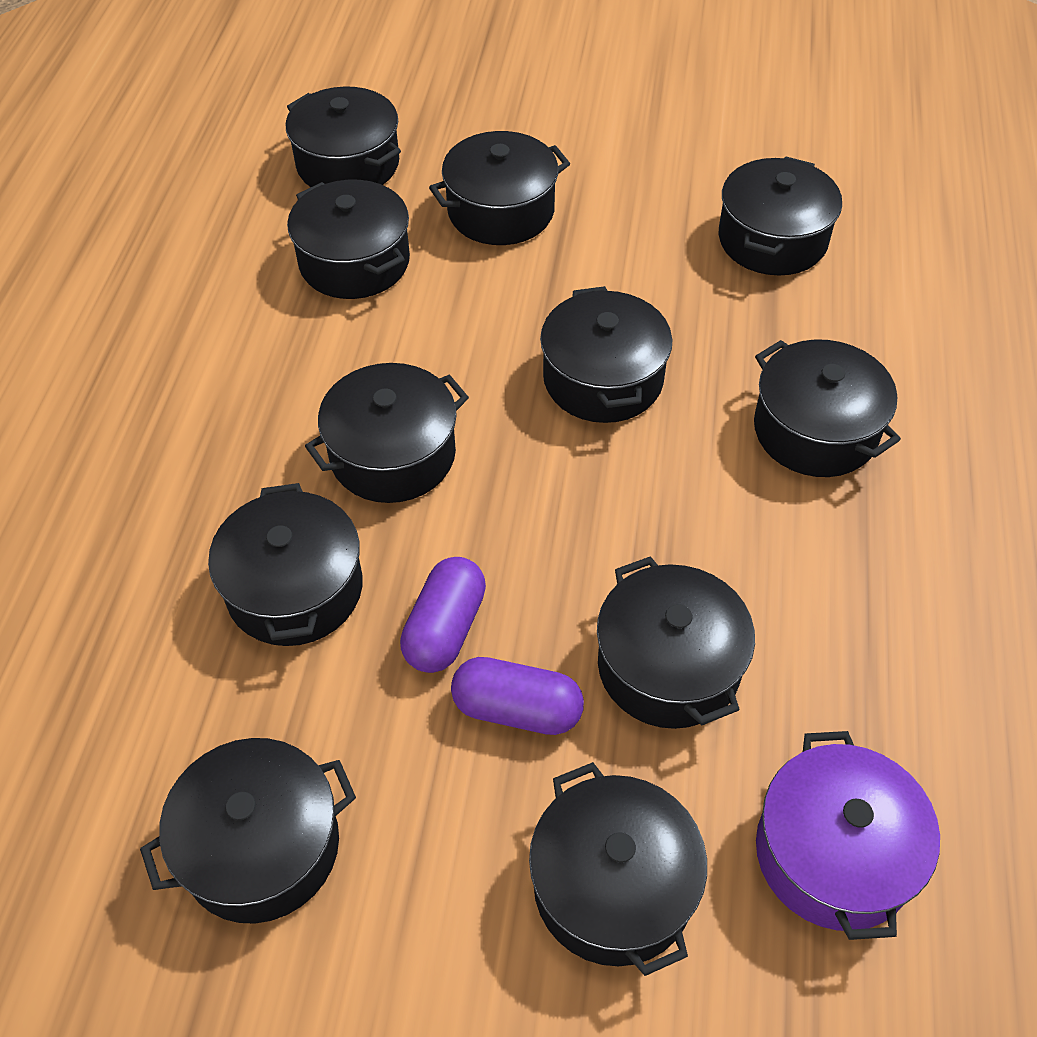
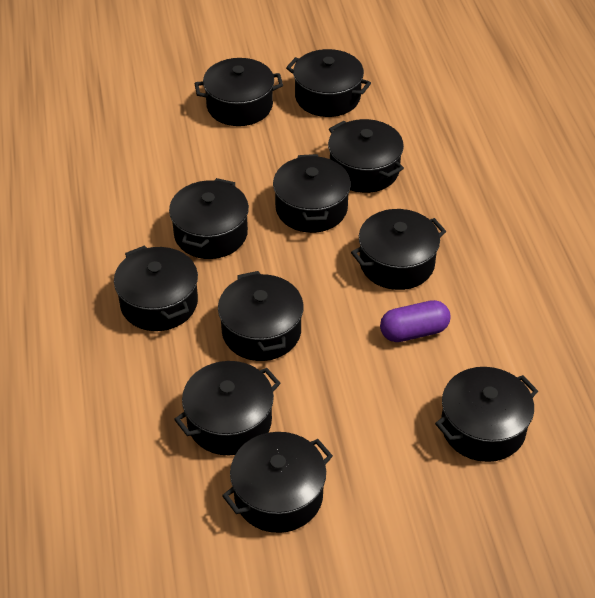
purple capsule: [400,557,486,673] [451,657,584,735] = 2 -> [380,300,451,342] = 1
purple pot: [756,731,940,940] = 1 -> none = 0

